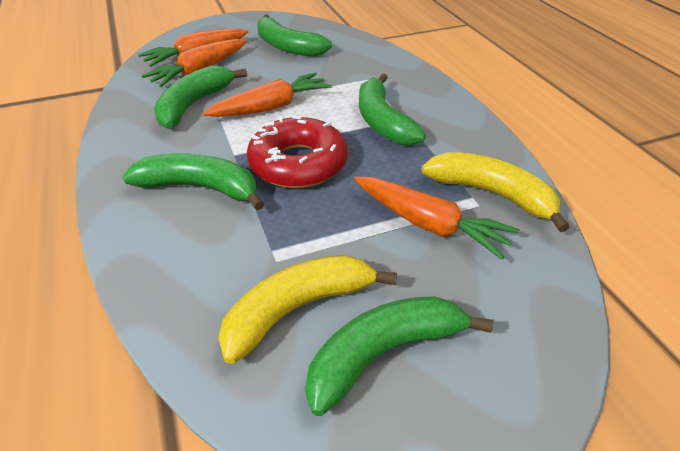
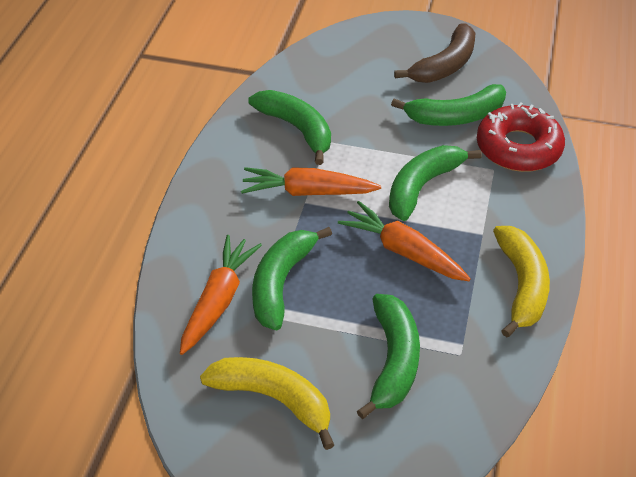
brown banana: none = 0 -> [394,23,475,83] = 1
orange carrot: [138,28,248,67] [141,39,247,87] [203,73,332,117] [354,177,520,260] = 4 -> [180,235,262,355] [241,167,381,196] [338,201,471,281] = 3

